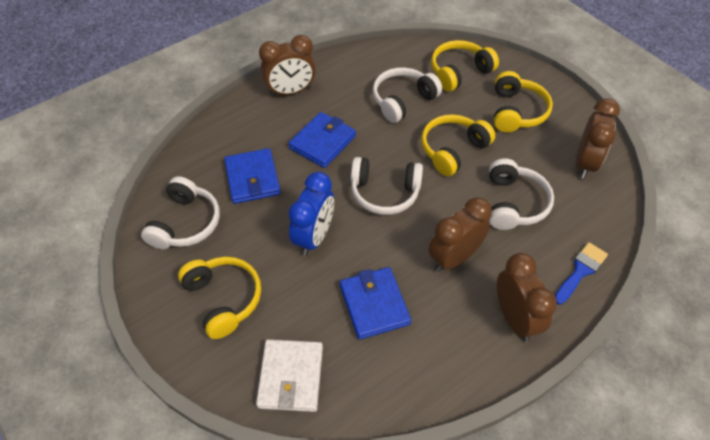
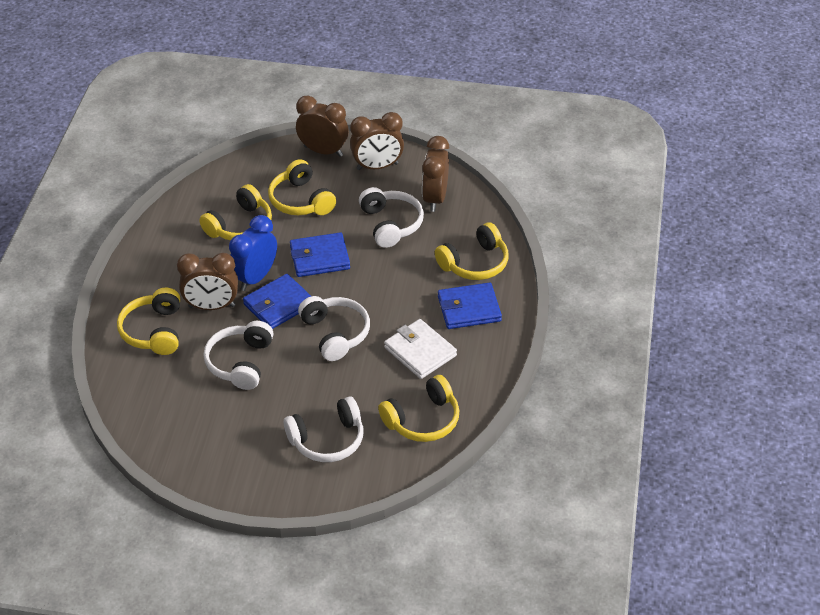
blue brush: [555,242,608,305] = 1 -> none = 0
yellow headphones: [178,257,261,339] [421,114,495,176] [431,40,499,92] [494,71,553,132] = 4 -> [117,288,180,355] [199,184,272,240] [268,159,336,215] [378,375,459,442] [435,222,508,280] = 5

